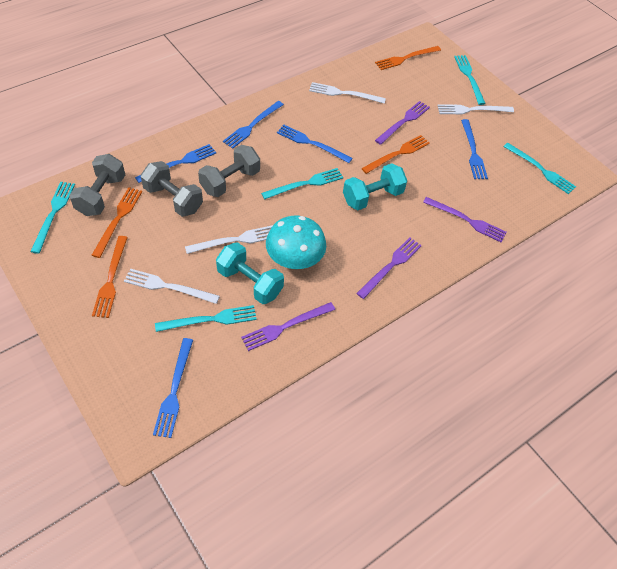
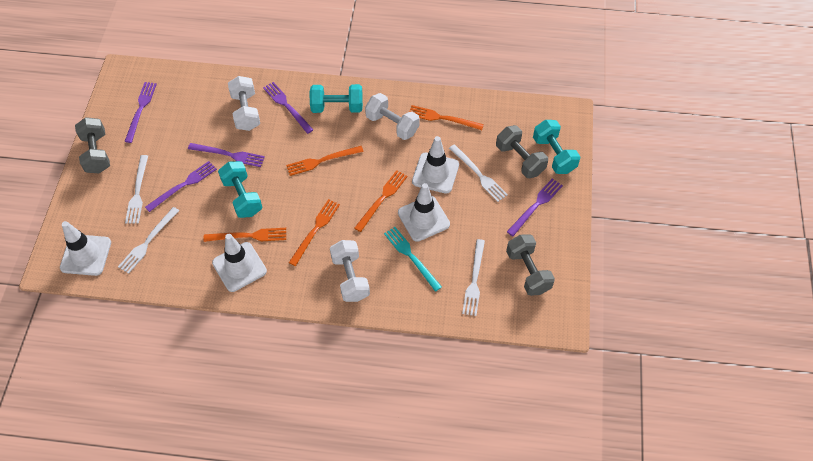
blue fork: [135,144,216,183] [153,338,193,438] [223,101,284,148] [277,125,353,163] [461,119,488,179] = 5 -> none = 0
orange fork: [92,187,142,258] [92,236,128,318] [361,135,430,174] [375,46,441,70] = 4 -> [204,228,286,242] [286,146,364,176] [289,199,340,266] [354,170,408,232] [409,105,484,130] = 5
purple fork: [241,302,335,351] [356,237,422,299] [375,101,430,145] [423,197,507,242] = 4 -> [124,82,157,143] [145,161,217,212] [188,143,265,167] [263,82,313,134] [507,179,563,236] = 5
turquoise dumbbell: [216,242,284,304] [343,163,407,210] = 2 -> [218,161,262,218] [310,84,363,113] [533,120,581,174] = 3
turquoise fork: [30,182,75,254] [155,305,257,332] [261,168,344,199] [454,55,486,105] [503,143,576,194] = 5 -> [384,227,442,292] = 1
turquoise mushroom: [266,216,326,269] = 1 -> none = 0
white dumbbell: none = 0 -> [228,76,260,131] [330,240,370,302] [365,93,420,140] = 3
white traffic cone: none = 0 -> [60,221,111,276] [212,234,267,292] [398,183,450,242] [412,136,459,194] = 4

